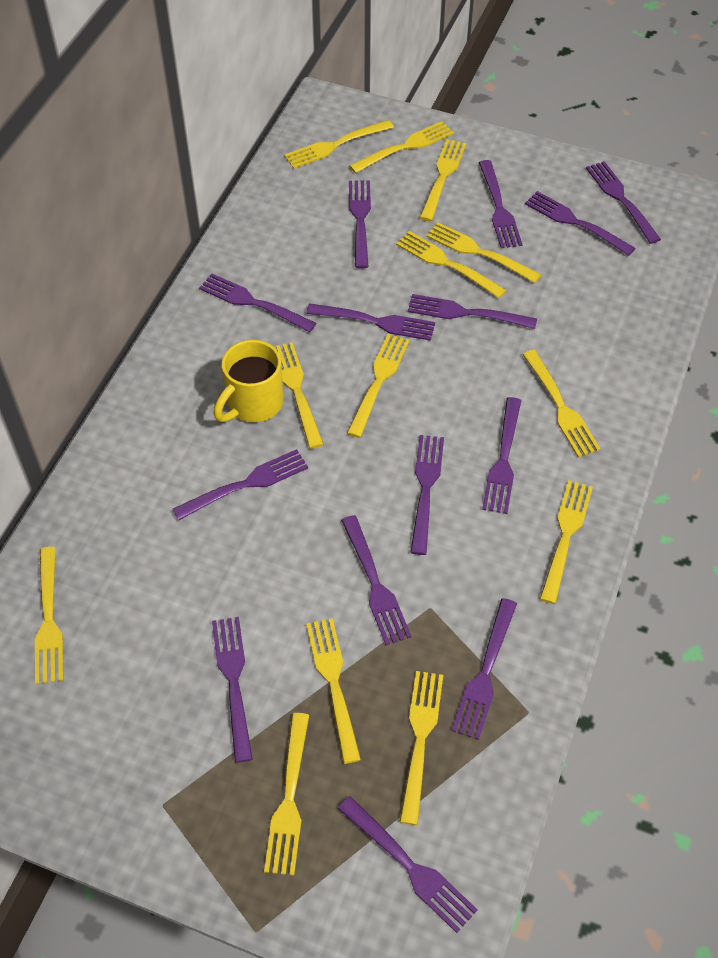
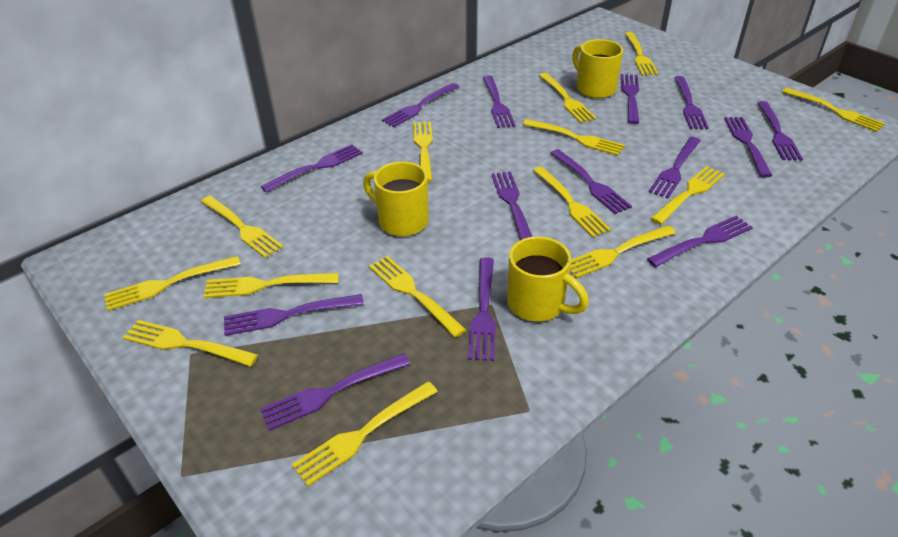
yellow fork: [35,547,64,685] [264,713,309,875] [276,342,324,449] [284,120,394,169] [306,618,361,764] [347,334,410,438] [349,121,454,173] [396,231,507,298] [400,671,443,825] [419,139,466,221] [426,222,541,283] [522,350,600,457] [540,480,593,604] = 13 -> [104,256,241,311] [123,320,259,367] [201,196,283,258] [203,273,339,298] [292,381,438,487] [369,256,466,338] [413,122,433,182] [523,119,625,156] [533,166,611,237] [539,73,596,123] [570,225,676,278] [625,32,658,75] [650,166,725,225] [782,88,885,132] = 14
yellow mug: [213,340,284,422] = 1 -> [363,162,429,236] [507,236,589,322] [572,39,623,98] = 3

